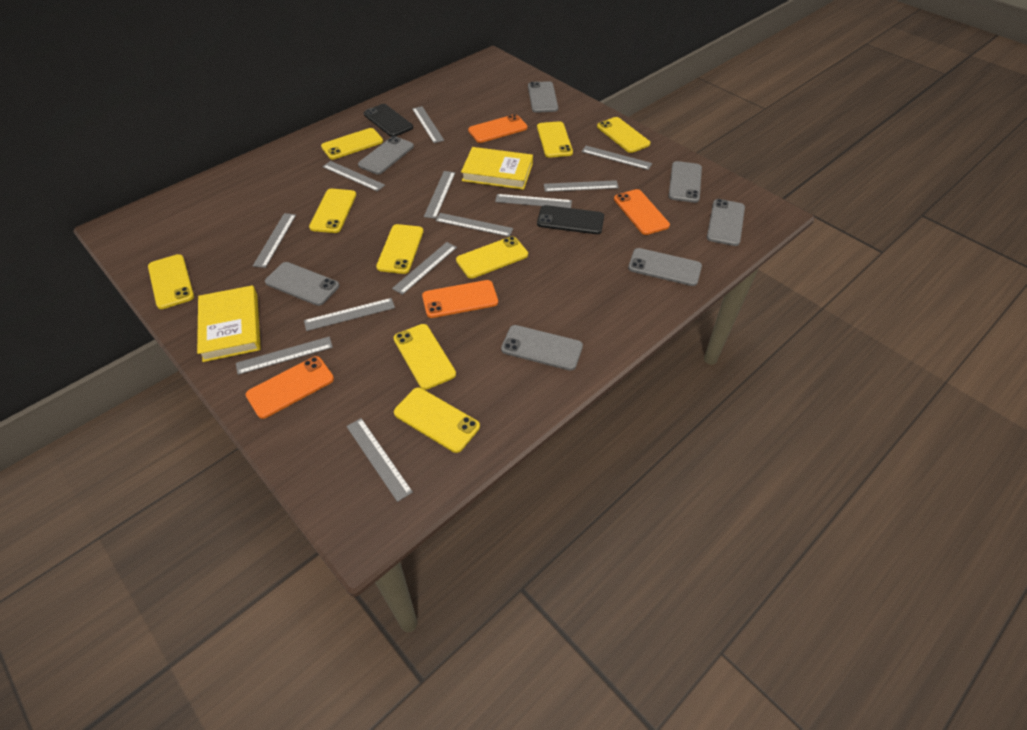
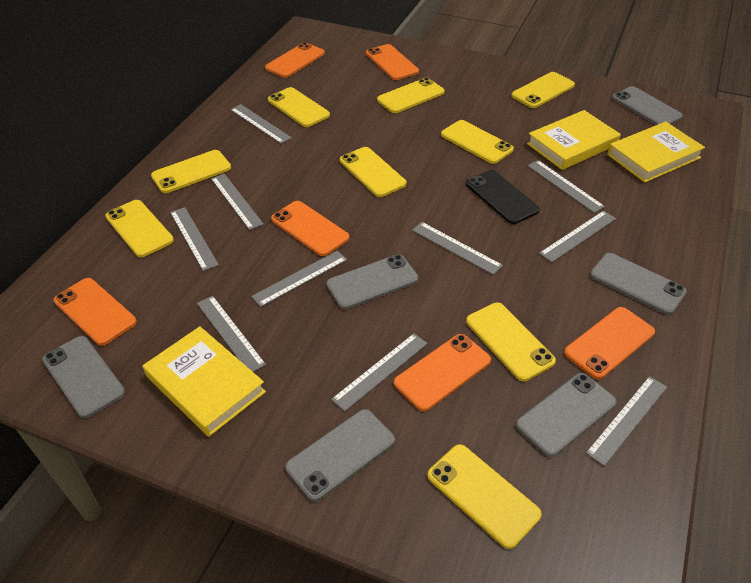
black phone: [364,104,413,137] [537,205,604,234] = 2 -> [466,170,540,224] = 1
grey phone: [265,262,339,306] [358,136,414,174] [501,325,583,371] [528,81,558,113] [628,248,702,286] [669,161,702,203] [707,199,745,246] = 7 -> [42,336,125,418] [285,409,395,501] [326,254,418,309] [516,373,617,457] [590,253,687,315] [612,86,683,125] = 6
grey ruler: [236,336,333,375] [253,213,296,268] [304,298,395,331] [322,161,385,191] [346,418,413,502] [392,242,457,295] [412,106,444,143] [424,171,455,219] [435,213,513,237] [495,194,572,208] [544,180,619,192] [582,146,652,170] = 12 -> [170,207,219,271] [197,296,266,372] [211,174,264,230] [230,104,292,144] [251,250,347,307] [331,333,427,411] [412,222,503,275] [528,160,605,213] [539,211,616,262] [586,376,667,466] = 10
orange phone: [246,356,334,419] [422,280,498,318] [468,114,528,143] [614,189,670,235] = 4 -> [54,278,137,346] [265,42,325,78] [271,201,349,256] [366,44,419,80] [394,334,491,411] [564,307,655,379] = 6
yellow book: [197,285,261,362] [461,147,533,190] = 2 -> [143,326,266,437] [527,110,621,170] [607,122,705,183] = 3

